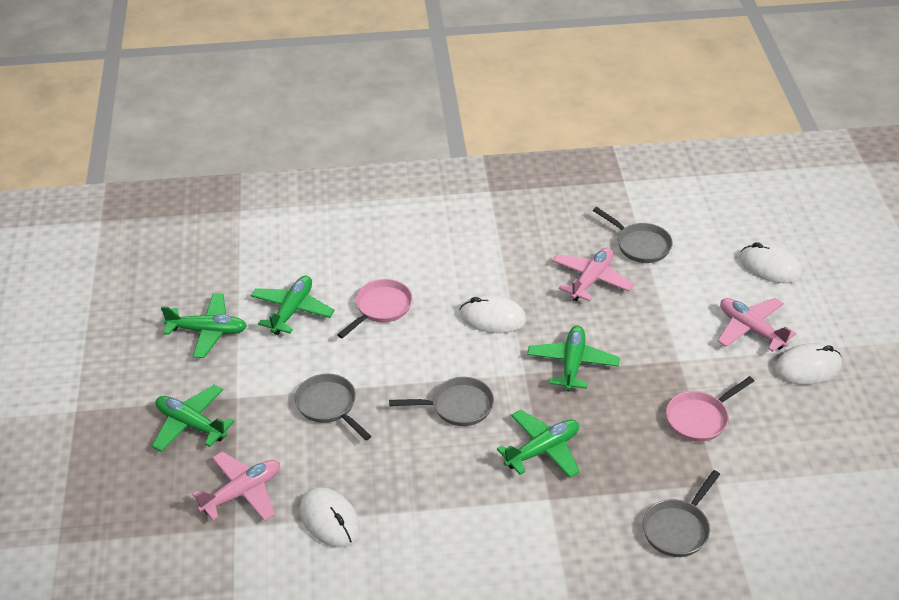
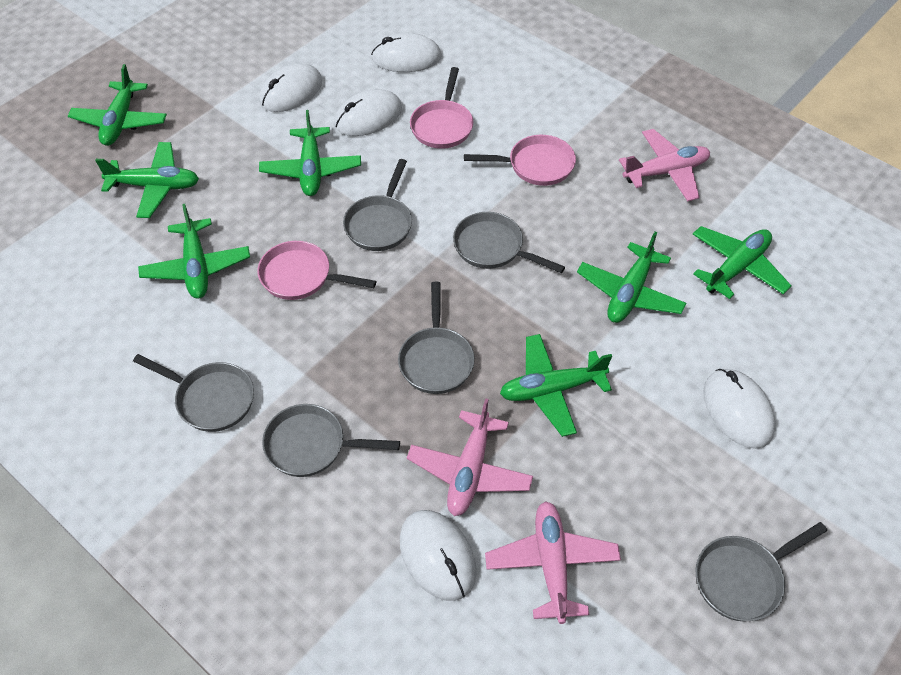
green plane: [152,385,235,452] [161,293,247,358] [251,276,335,335] [497,410,580,478] [527,326,620,392] = 5 -> [68,64,167,146] [95,142,199,218] [138,204,250,299] [259,110,361,196] [500,334,612,437] [577,232,686,323] [693,226,792,299] = 7
grey pan: [295,374,371,440] [389,377,494,426] [593,207,673,263] [643,470,720,557] = 4 -> [133,354,254,432] [262,404,400,477] [343,159,412,251] [398,282,475,394] [453,212,565,273] [695,522,827,622] = 6
pink pan: [337,279,412,338] [666,376,754,442] = 2 -> [257,241,376,300] [410,67,473,149] [464,135,576,186] = 3
white mouse: [300,487,360,547] [460,294,526,333] [739,242,802,283] [774,343,842,385] = 4 -> [259,63,322,112] [334,89,402,136] [371,33,442,72] [400,510,477,601] [703,369,776,449] = 5

